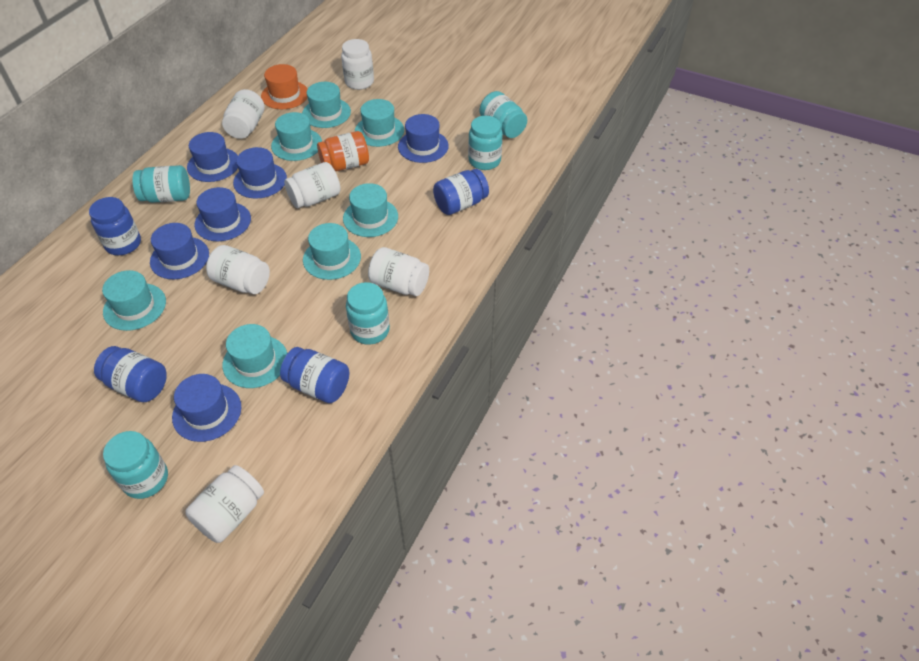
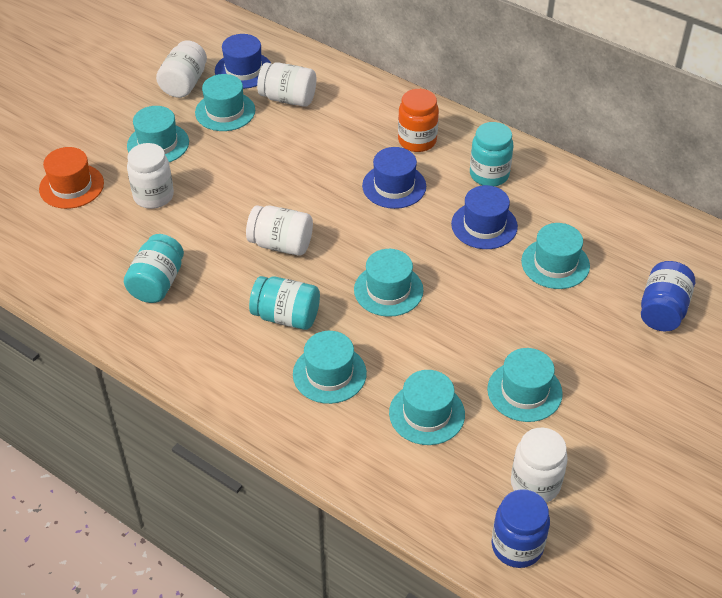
blue hat: [150,223,209,279] [172,374,241,442] [187,132,238,182] [194,187,251,241] [233,147,287,199] [398,114,449,163] = 6 -> [215,34,271,89] [362,147,426,209] [451,185,518,249] = 3
blue jar: [89,197,141,255] [94,346,167,402] [280,347,349,403] [433,169,489,215] = 4 -> [492,489,550,568] [641,261,695,331] = 2
turquoise jar: [103,431,168,499] [132,165,190,203] [346,282,390,345] [468,116,503,170] [479,91,527,138] = 5 -> [124,234,184,303] [249,276,320,330] [470,122,514,186] = 3
white jar: [185,465,264,543] [206,245,270,294] [222,89,265,139] [284,162,341,208] [341,39,374,90] [368,247,429,296] = 6 -> [127,143,174,209] [156,40,207,98] [246,205,313,256] [257,62,316,107] [511,427,568,503] = 5

